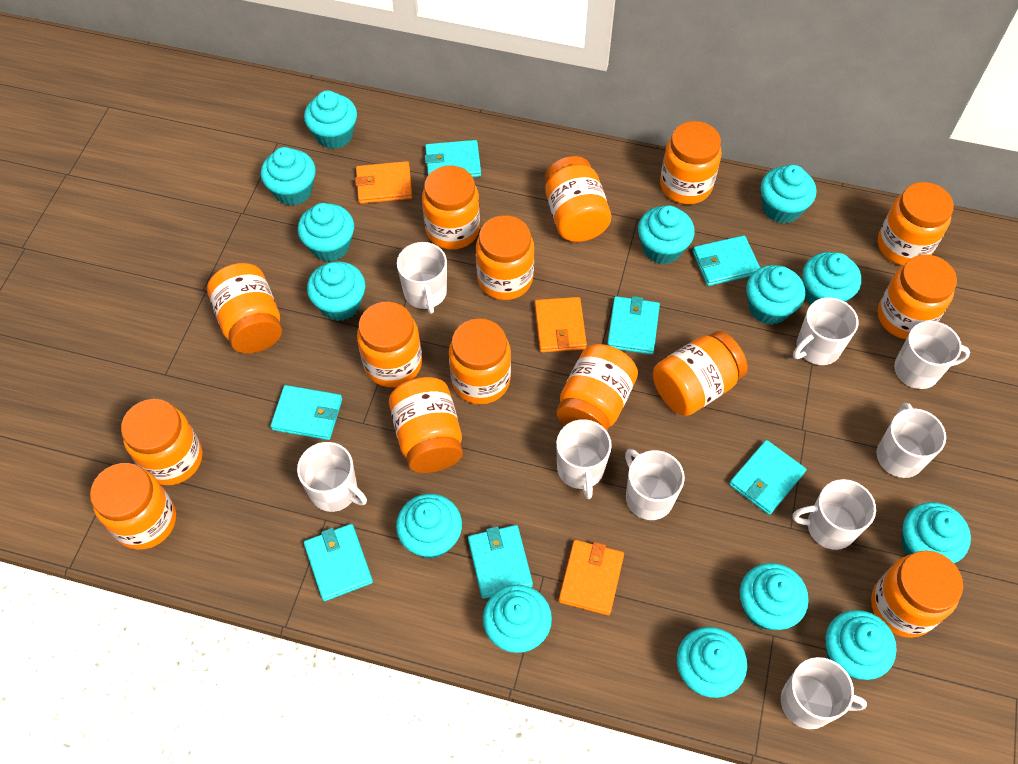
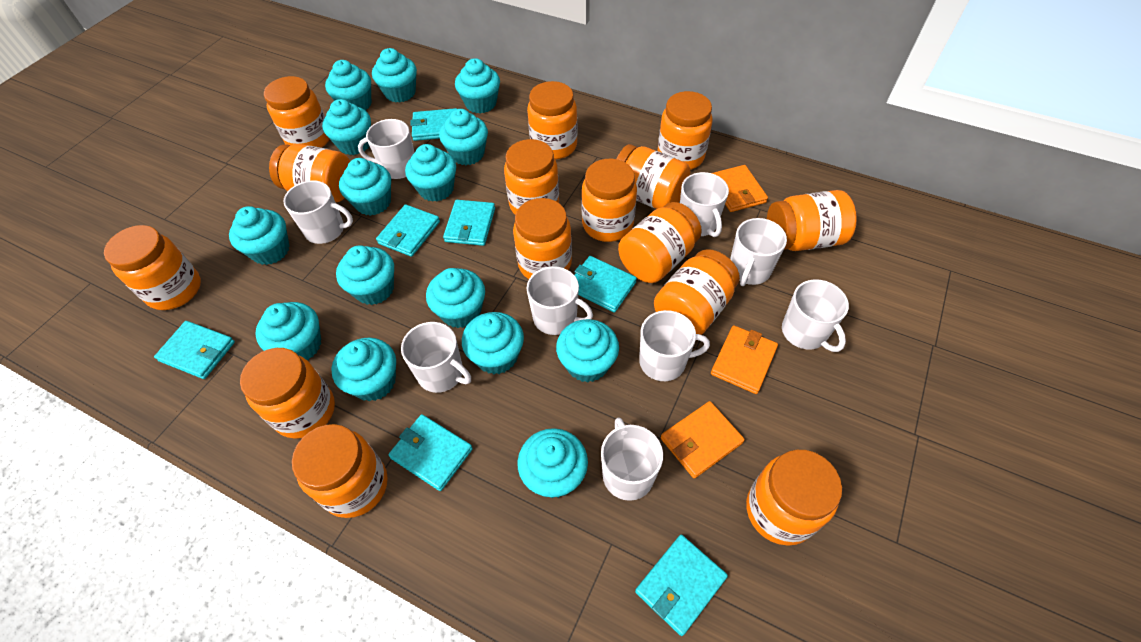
turquoise cupcake: [261,147,316,206] [298,203,354,262] [304,90,357,149] [307,261,365,321] [396,494,462,559] [483,585,552,653] [638,205,695,264] [677,627,747,698] [740,563,809,630] [746,265,805,325] [761,165,816,223] [803,252,861,305] [825,610,897,680] [901,502,971,563] = 14 -> [229,206,289,265] [255,302,321,360] [322,99,371,155] [325,60,371,110] [331,338,396,401] [336,245,394,305] [339,158,391,216] [372,48,417,103] [405,144,456,202] [426,268,485,328] [439,109,488,165] [455,58,500,113] [462,312,524,374] [517,428,588,498] [556,319,619,383] = 15

